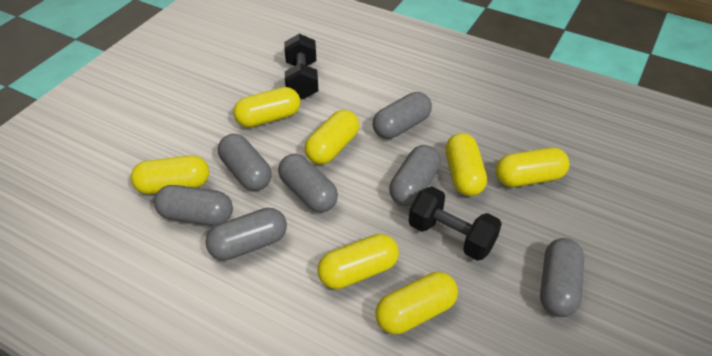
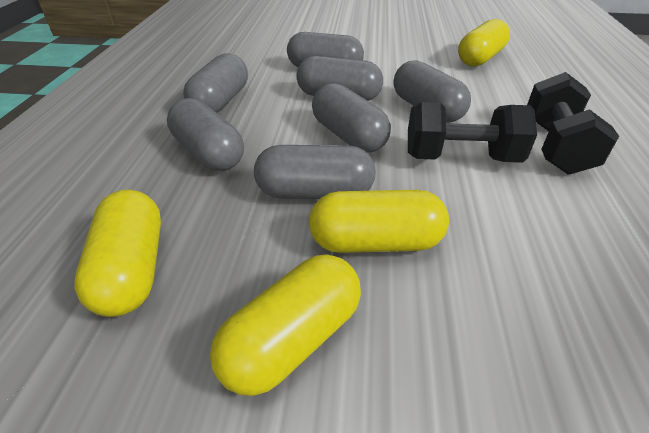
yellow capsule: [131,155,209,194] [233,87,300,128] [305,110,359,165] [318,234,399,289] [375,272,458,334] [446,133,487,196] [496,148,569,187] = 7 -> [74,190,161,317] [210,254,361,396] [309,190,449,253] [458,19,510,67] = 4

